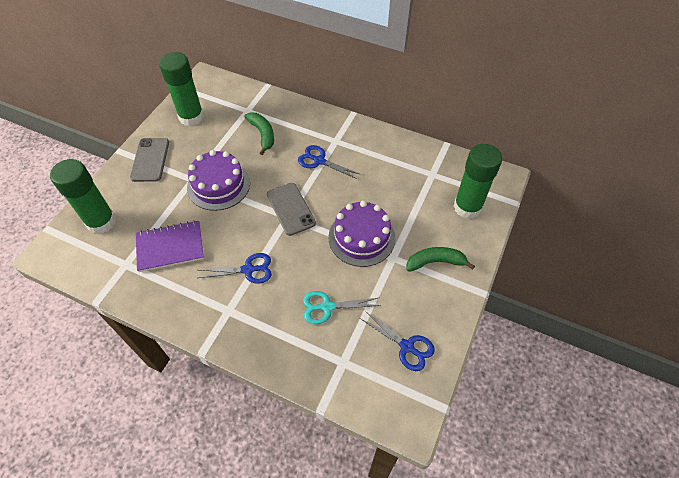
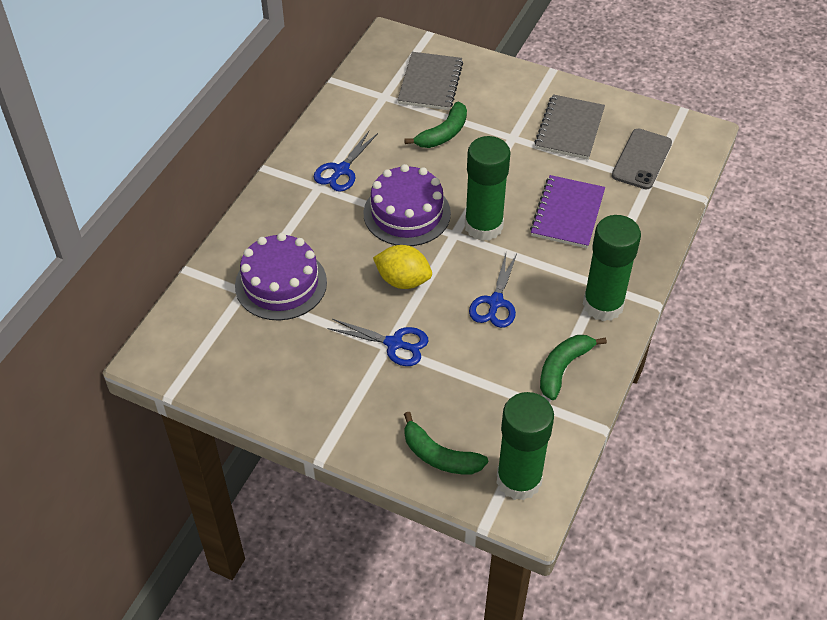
green banana: [244,112,274,155] [407,247,475,272] = 2 -> [404,102,467,148] [404,412,488,474] [540,335,607,400] = 3
grey notebook: none = 0 -> [398,52,463,110] [535,94,605,160] = 2
grey phone: [130,138,169,182] [267,183,316,236] = 2 -> [612,129,672,189] = 1
turquoise scissors: [303,291,381,324] = 1 -> none = 0
yellow lemon: none = 0 -> [373,245,432,289] = 1

